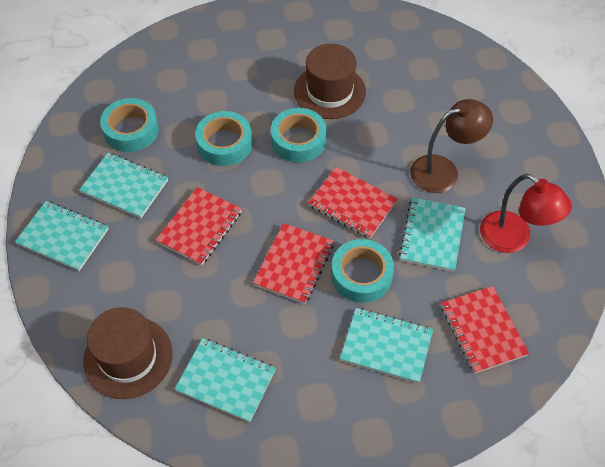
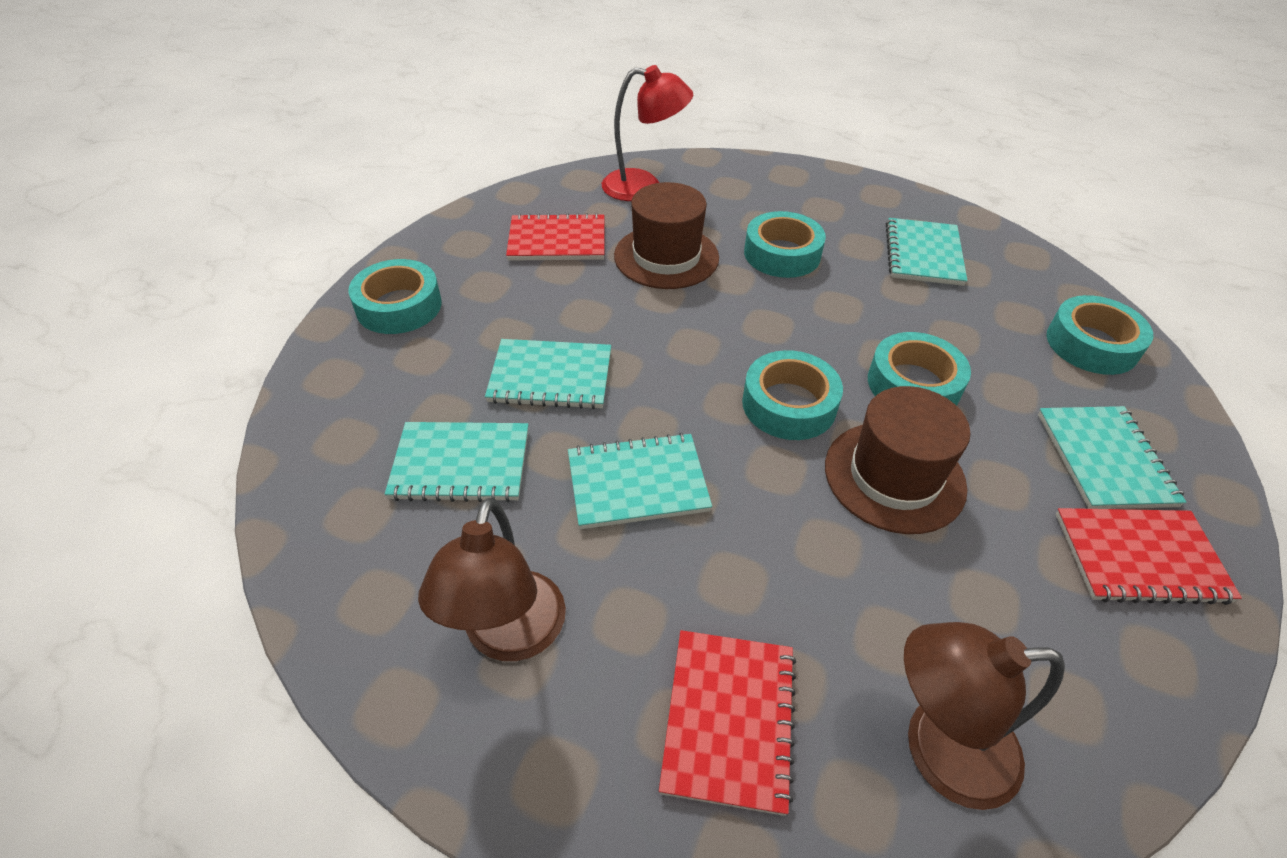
brown lamp: [410,99,493,193] = 1 -> [418,498,566,661] [904,622,1065,810] = 2
red notebook: [156,187,242,265] [253,223,334,304] [308,167,398,238] [441,286,529,373] = 4 -> [506,213,604,261] [659,630,796,816] [1056,508,1242,605] = 3
turquoise tape: [100,98,159,152] [195,111,252,166] [271,108,327,163] [331,239,394,303] = 4 -> [348,259,442,334] [742,350,843,440] [744,211,826,278] [868,332,971,406] [1046,295,1153,375] = 5

